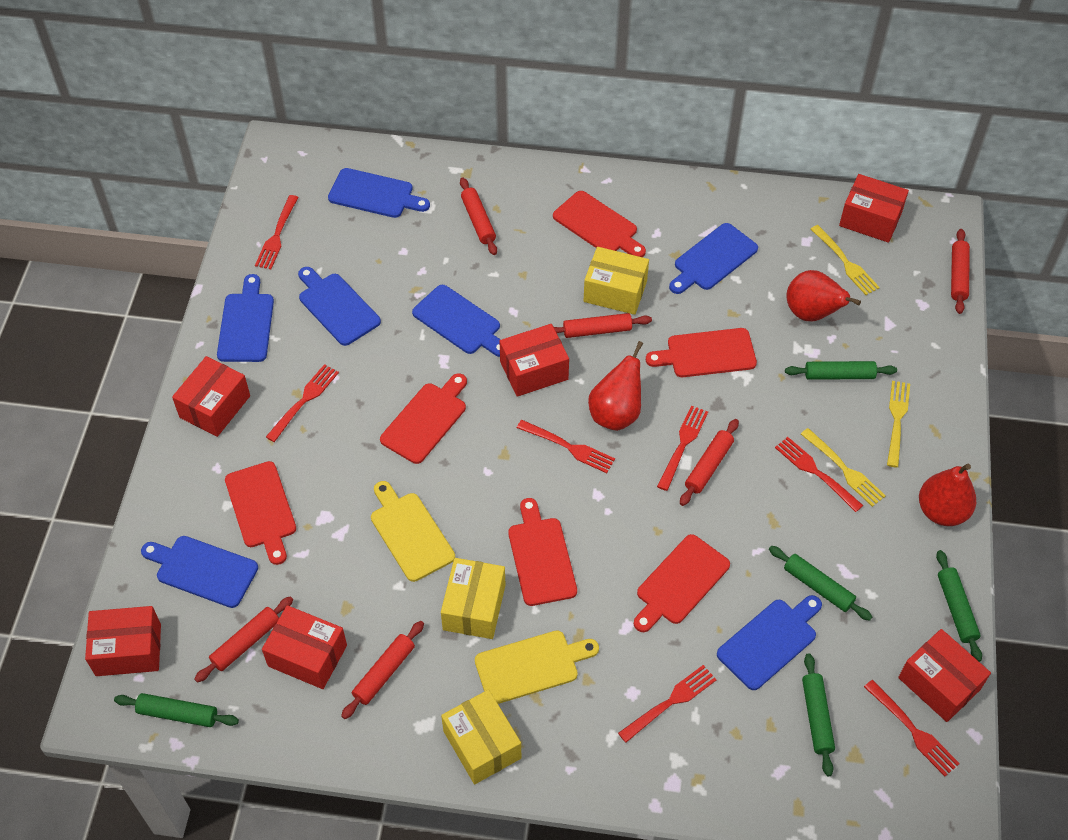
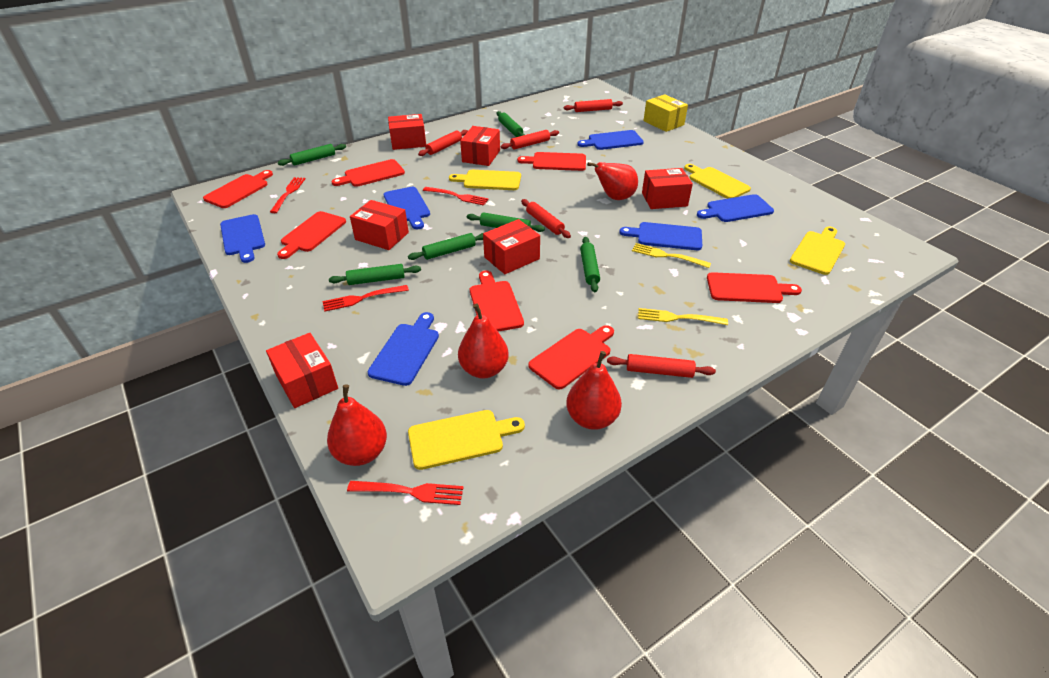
blue cutting board: [141,536,258,608] [217,274,274,362] [298,267,381,346] [328,168,430,218] [412,285,501,357] [669,223,758,294] [717,595,822,690] = 7 -> [220,214,265,263] [367,312,439,386] [383,187,430,229] [577,130,644,150] [619,222,702,250] [697,194,774,222] = 6
green rolling pin: [114,693,239,727] [769,546,872,621] [785,361,897,380] [802,653,835,776] [936,550,982,662] = 5 -> [278,144,346,166] [329,264,421,285] [408,233,483,260] [467,212,545,232] [497,111,525,137] [580,237,600,292] = 6
red cutting board: [225,461,296,565] [380,373,467,464] [508,498,577,606] [553,191,646,257] [634,534,730,632] [646,328,757,377] = 6 -> [203,170,273,208] [277,211,346,259] [331,159,405,187] [470,271,524,331] [517,152,586,171] [528,325,614,389] [707,272,802,303] = 7
red fork: [255,195,299,269] [266,364,339,442] [517,420,615,473] [618,665,717,742] [657,405,708,491] [775,437,863,512] [864,680,960,776] = 7 -> [270,177,306,213] [323,285,409,312] [347,481,464,505] [423,187,489,206] = 4
red pear: [588,341,643,431] [786,270,861,321] [919,464,976,526] = 3 -> [327,384,387,466] [458,304,509,379] [566,351,622,430] [587,162,638,200] = 4
red rolling pin: [195,596,293,683] [341,621,424,719] [460,178,497,255] [554,313,652,338] [680,419,739,506] [951,229,970,314] = 6 -> [418,130,468,156] [500,130,559,149] [521,199,571,238] [564,99,623,112] [607,354,716,378] = 5
yellow box: [441,558,505,639] [441,690,521,784] [584,247,649,315] = 3 -> [643,94,688,132] = 1
yellow cutting board: [371,481,455,582] [475,630,599,704] = 2 -> [408,410,525,470] [449,170,521,190] [684,164,751,199] [790,227,845,275] = 4
yellow fork: [801,428,886,507] [811,225,880,295] [887,381,910,468] = 3 -> [632,243,711,268] [638,308,728,325] = 2

